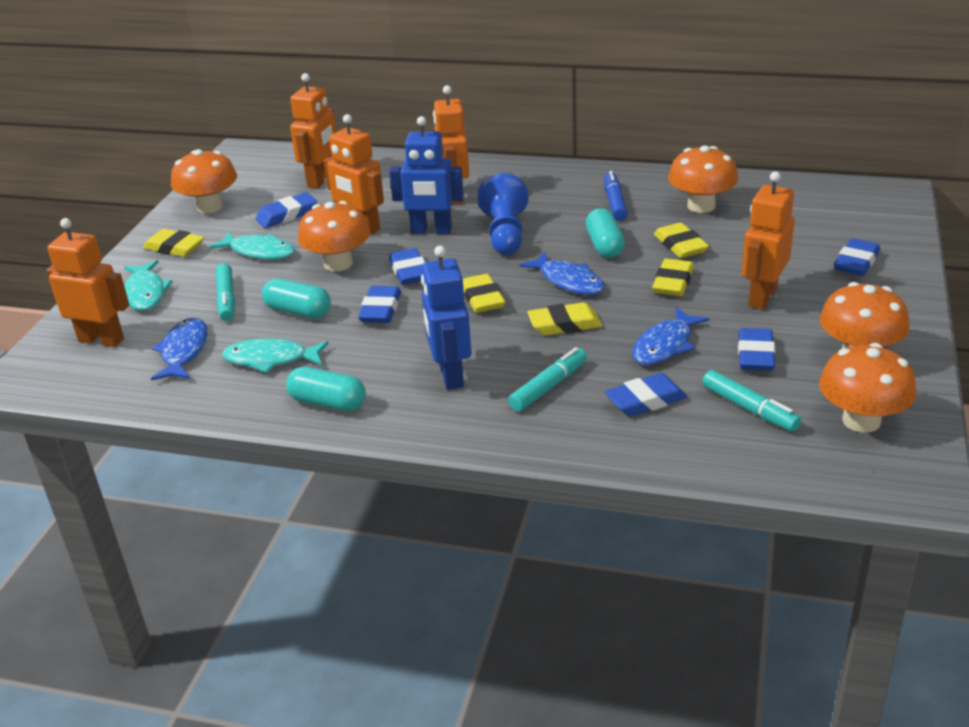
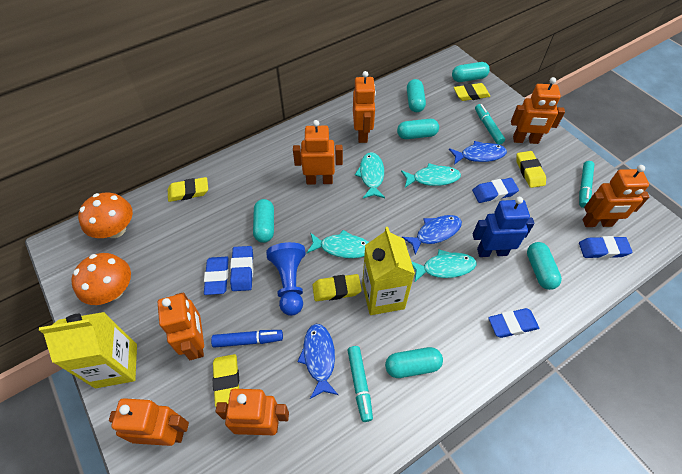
blue eraser: [256,192,317,228] [358,286,401,323] [389,248,425,285] [605,373,687,416] [738,328,775,371] [834,238,880,276] = 6 -> [204,257,229,295] [230,246,253,291] [472,178,519,203] [488,308,539,338] [579,236,632,259] = 5
blue robot: [389,116,464,234] [421,246,472,390] = 2 -> [473,197,534,257] = 1
orange mushroom: [171,149,237,213] [298,201,370,271] [668,145,738,213] [819,343,917,433] [820,282,910,349] = 5 -> [71,253,131,305] [78,192,133,238] = 2
orange robot: [46,218,129,347] [290,73,337,188] [323,114,384,235] [433,85,469,205] [742,171,795,309] = 5 -> [109,398,189,446] [158,292,204,360] [216,389,289,435] [293,120,343,184] [353,71,376,143] [511,77,565,144] [583,165,649,227] = 7
turquoise capsule: [262,278,331,318] [286,367,366,411] [586,208,625,258] = 3 -> [253,199,274,243] [385,347,443,378] [397,119,439,139] [407,79,426,112] [452,62,490,82] [527,242,562,290] = 6
turquoise fish: [124,260,173,311] [209,232,295,260] [222,338,329,373] = 3 -> [307,230,369,258] [355,152,385,198] [401,163,461,188] [411,249,476,282] = 4
yellow carton: none = 0 -> [39,312,137,388] [362,227,415,315] = 2

